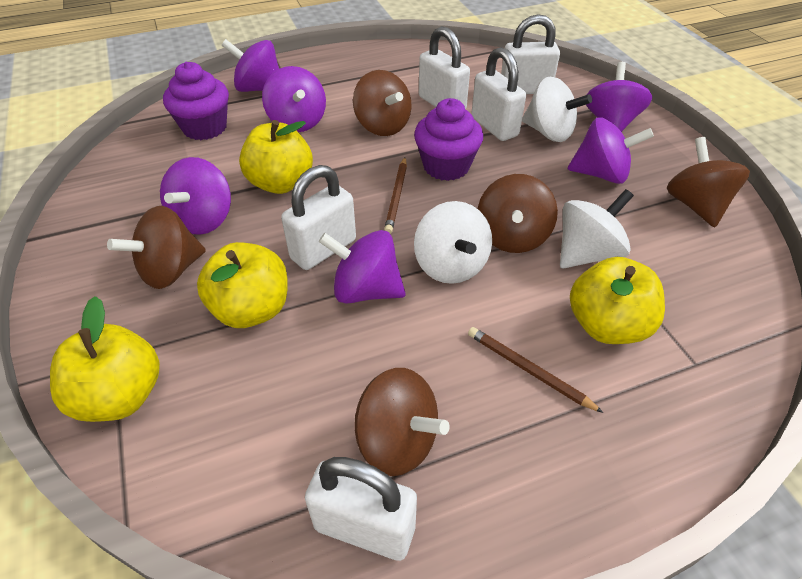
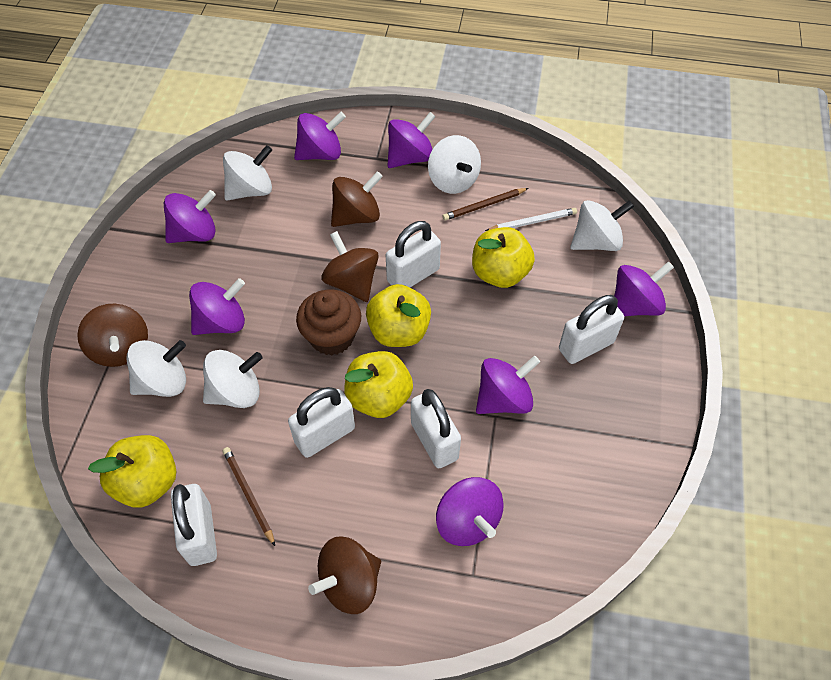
brown cupcake: none = 0 -> [296,290,361,355] = 1
brown spinning top: [107,206,206,289] [353,70,411,136] [355,368,450,476] [478,174,558,253] [667,137,750,227] = 5 -> [77,304,148,367] [308,536,381,614] [321,231,379,302] [331,171,383,227] = 4
purple cupcake: [163,62,229,140] [414,98,483,181] = 2 -> none = 0
purple spinning top: [160,157,231,235] [222,39,279,92] [262,66,326,132] [319,230,406,304] [568,118,654,184] [586,62,652,132] = 6 -> [164,190,216,243] [189,278,245,335] [294,112,346,160] [387,112,436,168] [436,477,504,546] [476,356,540,414] [614,261,674,316] = 7
white pencil: none = 0 -> [485,208,577,231] = 1
white spinning top: [414,201,492,284] [522,77,592,142] [560,189,634,268] = 3 -> [127,340,186,397] [203,350,263,408] [223,145,272,201] [428,135,481,194] [570,200,634,251] = 5

